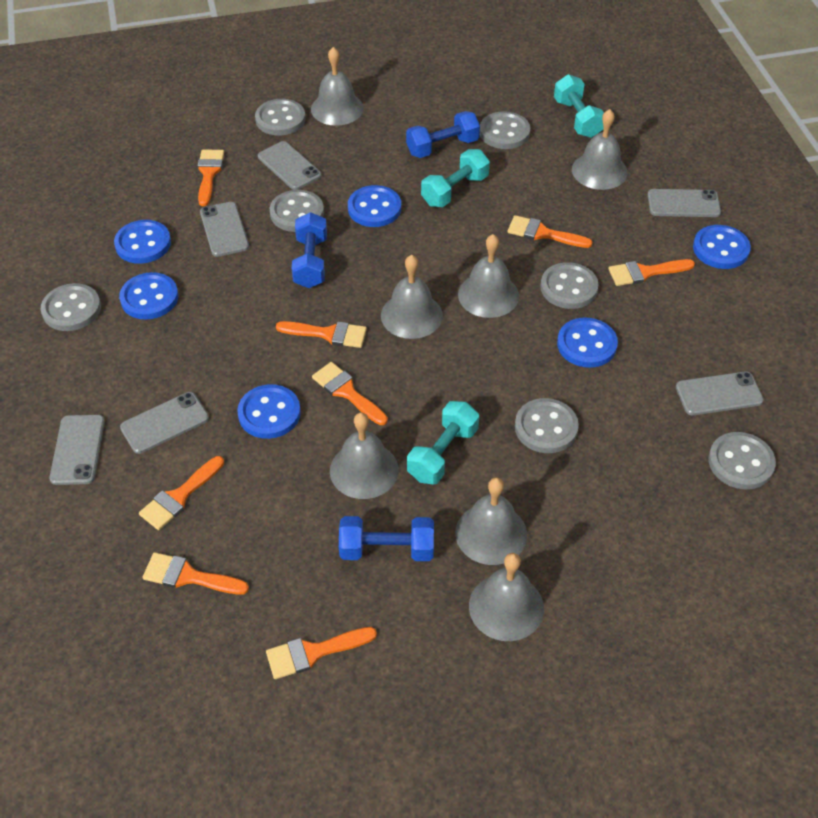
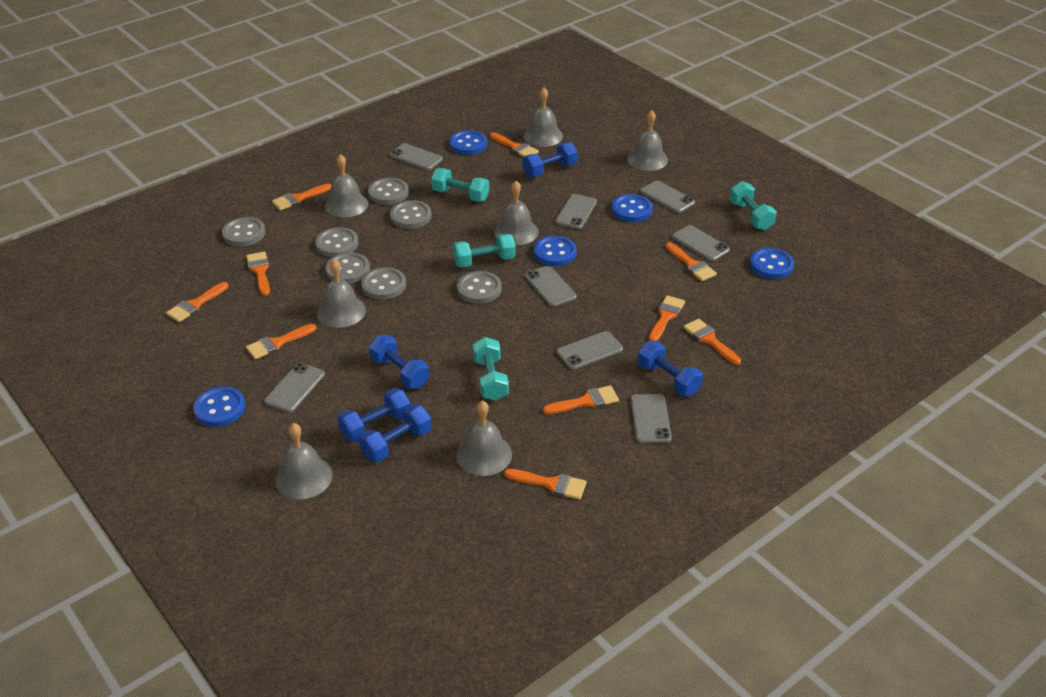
blue button: [114,220,171,264] [119,272,178,320] [237,384,301,439] [348,185,401,227] [557,318,618,368] [693,225,751,269] = 6 -> [193,387,246,427] [449,130,487,155] [534,236,577,266] [611,194,653,222] [749,248,794,279] = 5
blue dumbbell: [291,212,327,288] [339,516,434,561] [406,111,480,158] = 3 -> [337,388,411,442] [359,404,431,462] [369,335,429,389] [523,142,578,177] [638,341,703,396] = 5
grey phone: [49,415,105,485] [120,392,209,454] [200,202,249,257] [258,141,321,190] [648,189,721,217] [676,372,764,415] = 6 -> [264,363,325,413] [390,143,443,170] [525,266,577,307] [555,194,597,229] [557,331,623,370] [631,394,672,444] [640,181,695,213] [672,225,730,261] = 8
orange brush: [139,456,224,530] [143,552,249,595] [197,150,224,206] [266,627,377,679] [276,321,367,348] [312,362,388,425] [507,215,592,248] [608,259,695,286] = 8 -> [166,282,229,322] [246,252,270,296] [246,324,317,360] [272,183,332,210] [490,132,539,157] [504,469,587,500] [543,385,619,414] [649,295,685,341] [666,242,717,281] [683,319,741,365] = 10
turquoise dumbbell: [407,401,479,484] [421,149,490,207] [554,74,604,138] = 3 -> [431,168,489,202] [453,233,516,268] [472,337,509,401] [729,181,777,230] = 4

